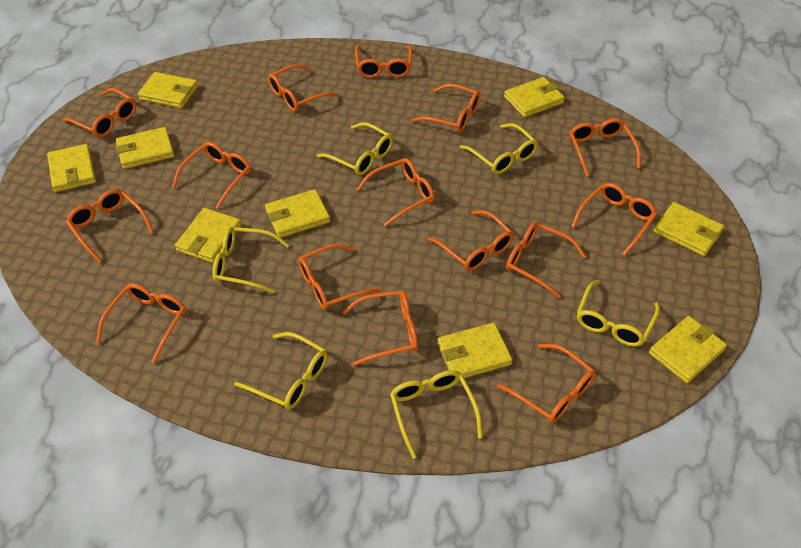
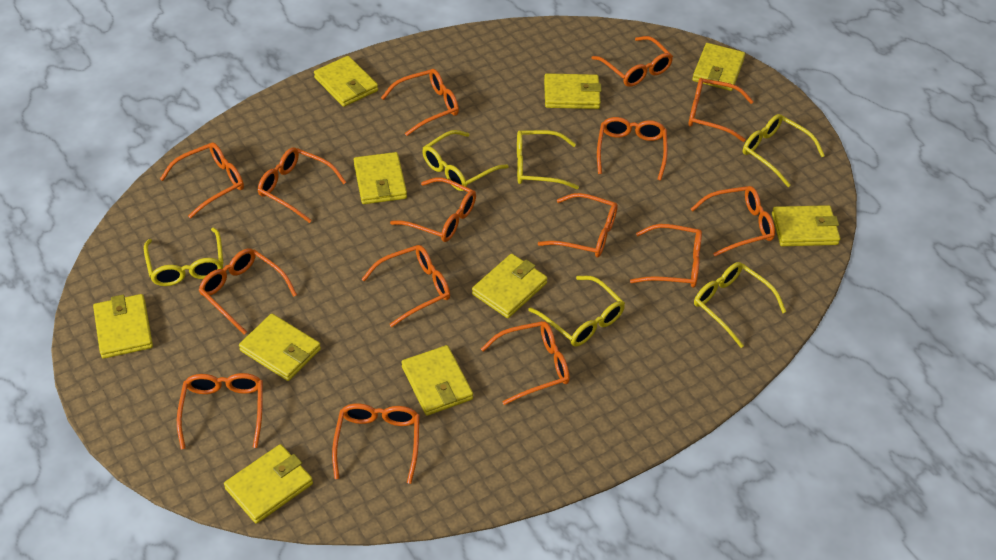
yellow wallet: [47,144,96,192] [116,127,174,169] [138,72,198,108] [175,208,241,263] [265,189,330,238] [437,323,512,378] [504,77,565,118] [649,316,727,383] [654,202,724,256] = 9 -> [93,294,153,359] [224,444,313,524] [239,314,321,381] [314,56,378,107] [354,152,407,204] [402,345,473,415] [472,254,548,318] [544,73,602,109] [692,43,745,91] [772,205,840,246] = 10

